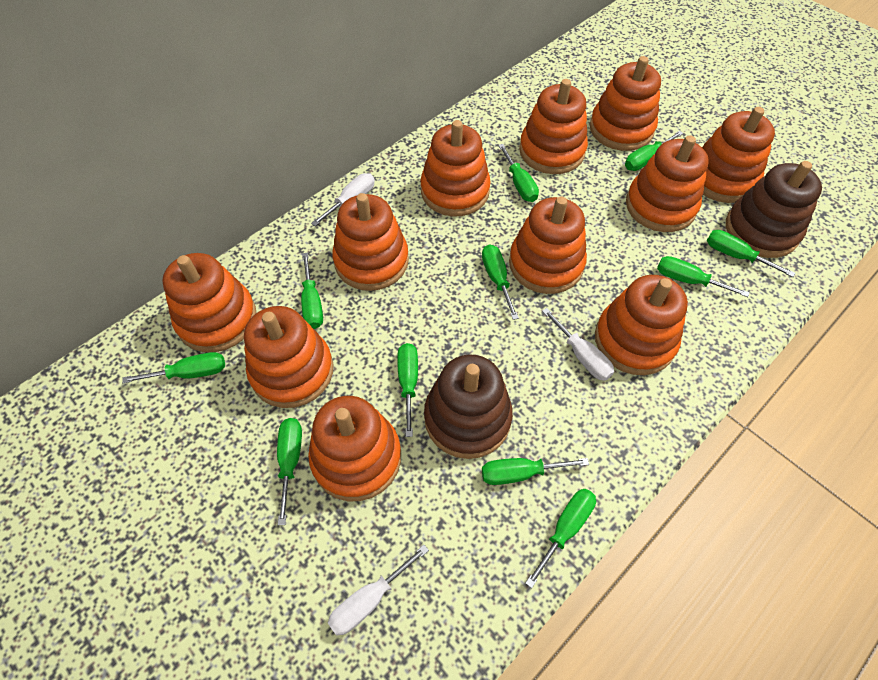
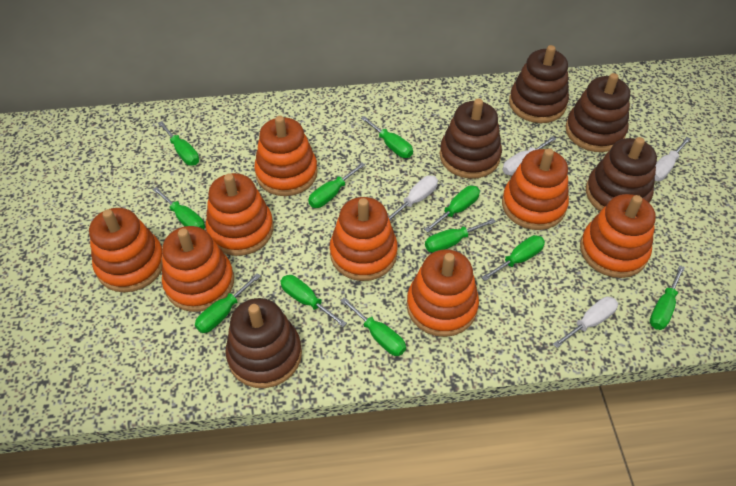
brown stacking toy: [424,354,513,459] [726,161,822,258] = 2 -> [225,298,302,388] [440,99,502,179] [509,45,569,123] [565,73,630,152] [586,137,657,211] = 5
orange stacking toy: [162,253,256,352] [244,306,333,408] [308,396,401,501] [332,193,409,291] [420,120,491,216] [509,196,587,294] [519,79,588,174] [590,56,661,151] [595,275,688,375] [626,135,709,232] [702,107,775,203] = 11 -> [89,208,163,292] [162,226,234,312] [206,173,273,256] [254,116,318,196] [330,197,398,281] [407,249,479,337] [502,148,569,230] [580,194,656,278] = 8
white screwdriver: [311,173,375,226] [328,545,429,635] [542,308,614,381] = 3 -> [389,175,438,221] [502,136,556,175] [553,296,618,348] [655,137,691,181] = 4

